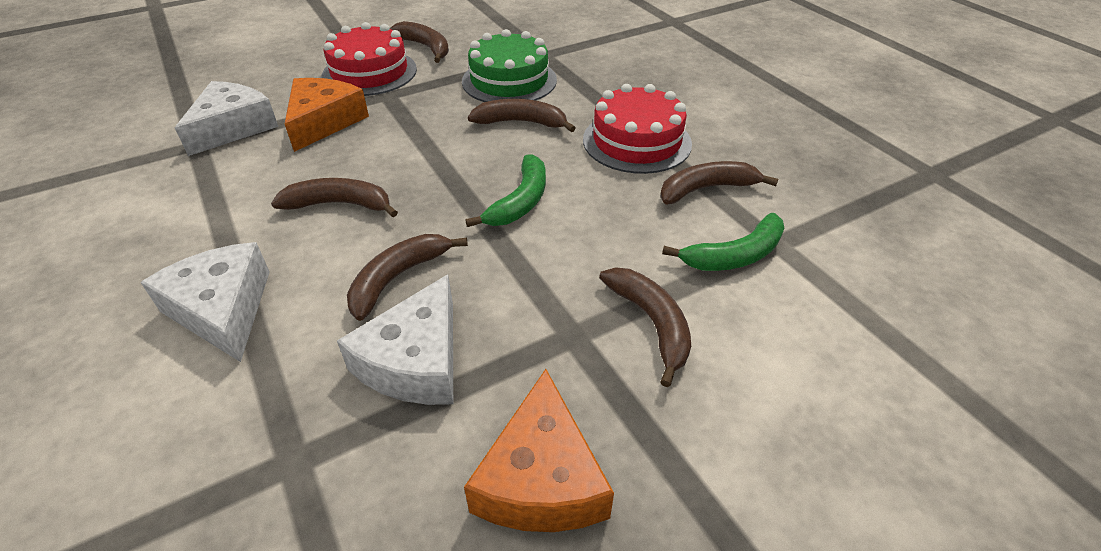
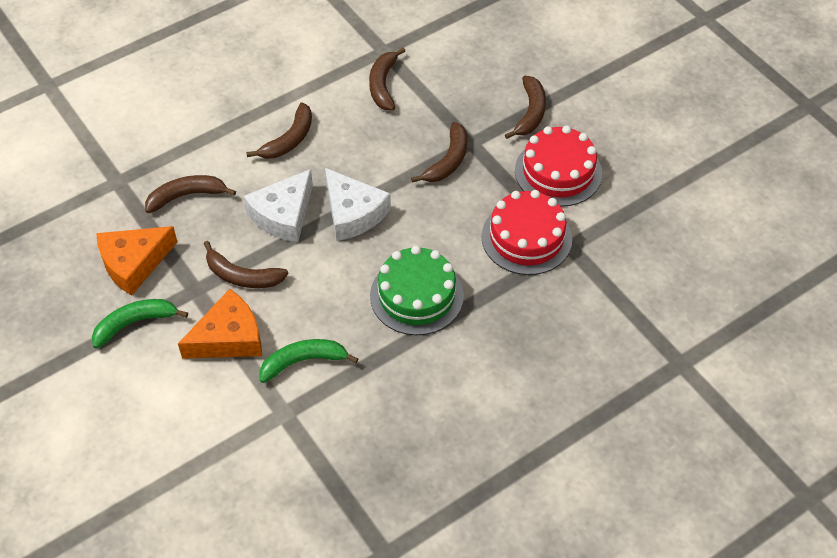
white cheese: [141,242,270,362] [175,81,279,156] [337,275,453,405] = 3 -> [243,169,313,243] [325,168,391,241] = 2

